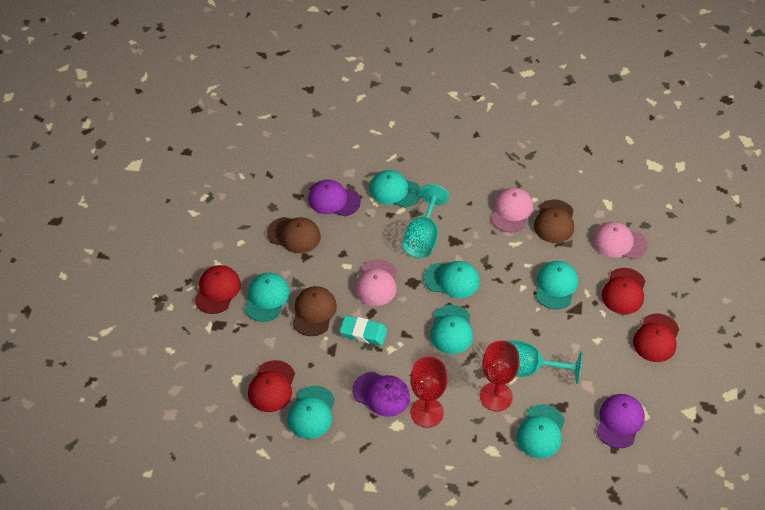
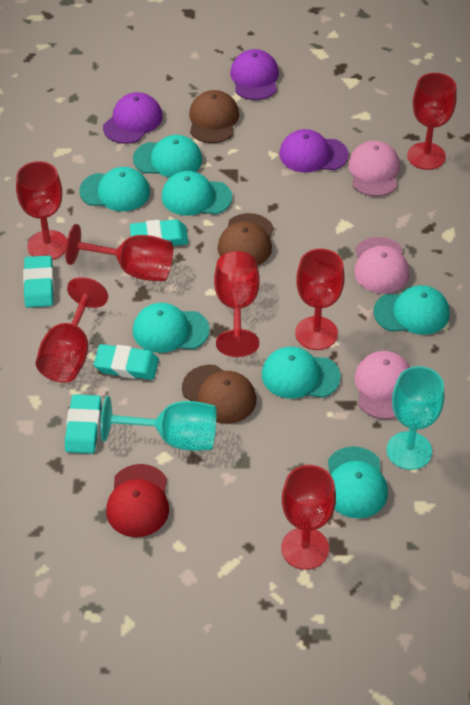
red cap: [194,265,241,314] [248,360,295,412] [602,268,645,314] [633,314,679,362] = 4 -> [106,464,169,537] = 1
red goblet: [410,357,448,427] [480,340,520,411] = 2 -> [16,161,67,260] [36,277,108,383] [65,224,173,281] [214,251,260,357] [281,465,336,570] [295,249,345,350] [407,73,457,170] = 7
turquoise eraser: [340,315,388,345] = 1 -> [23,255,54,308] [65,394,101,454] [94,344,159,380] [130,220,189,246] = 4

